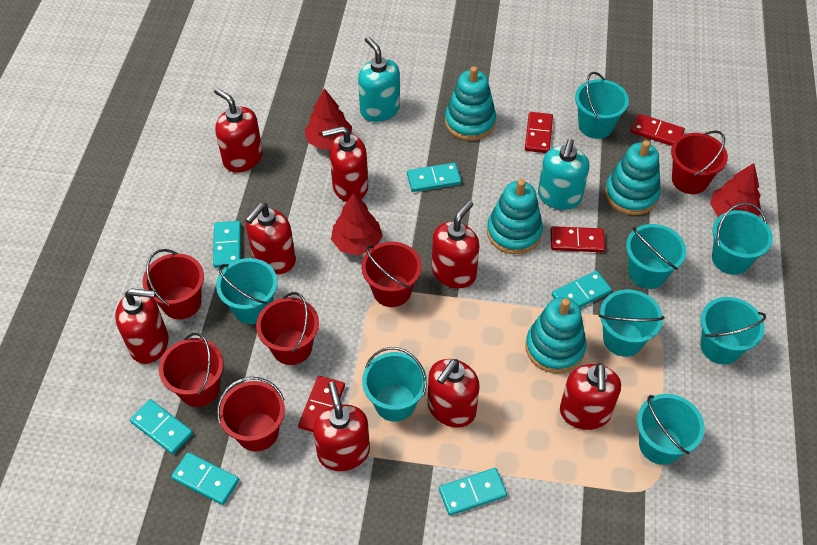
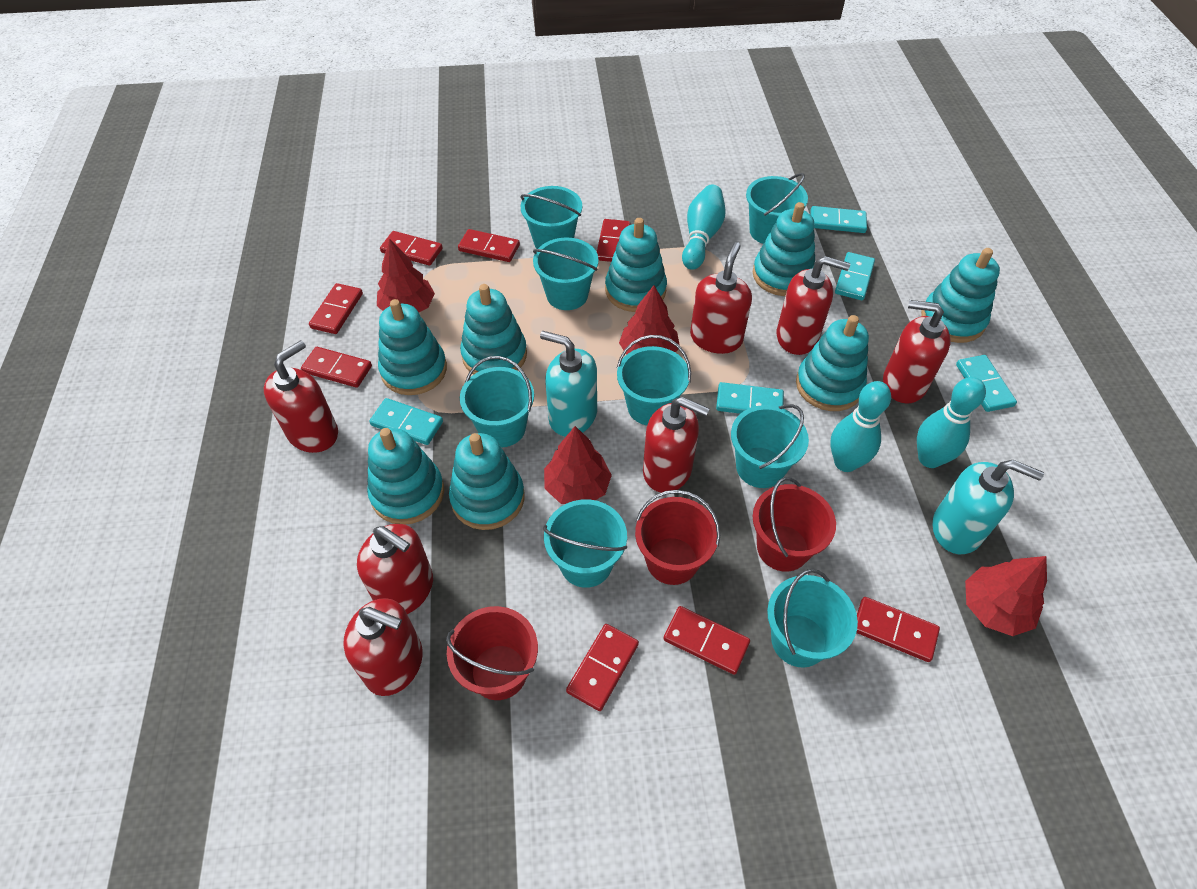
red bucket: [142,249,204,319] [159,333,224,407] [217,377,285,451] [256,292,319,365] [361,242,422,307] [671,130,728,194] = 6 -> [446,606,538,700] [635,490,720,585] [753,477,836,572] = 3
red domino: [298,376,345,432] [525,112,553,153] [550,226,605,252] [631,114,685,146] = 4 -> [301,347,372,388] [309,283,363,334] [380,231,443,266] [458,229,520,262] [566,624,639,711] [597,219,631,262] [663,606,750,675] [856,597,940,662] = 8
red soap dispenser: [115,288,169,364] [214,88,263,173] [246,203,296,274] [313,382,370,471] [322,126,368,202] [428,359,480,428] [432,201,480,288] [560,363,621,430] = 8 -> [264,340,338,453] [343,598,423,696] [357,524,433,614] [643,397,710,493] [690,242,752,354] [777,256,850,355] [883,300,951,404] = 7
red tree: [304,88,352,150] [331,193,383,255] [710,163,761,217] = 3 -> [377,239,435,312] [544,426,612,504] [619,285,680,355] [965,556,1047,636] = 4
turquoise bowling pin: none = 0 -> [682,185,726,270] [830,381,891,472] [917,377,986,468] = 3
turquoise domino: [130,399,193,454] [171,452,239,505] [213,221,241,268] [407,163,461,192] [439,468,507,516] [552,271,612,308] = 6 -> [369,398,443,445] [716,382,784,414] [810,206,867,233] [835,252,875,300] [956,355,1017,412] = 5
turquoise stacking toy: [445,66,496,141] [487,179,543,254] [525,297,586,373] [605,140,661,215] = 4 -> [367,428,444,524] [378,299,447,395] [449,433,525,530] [460,284,527,375] [605,218,667,312] [753,202,815,296] [796,315,869,411] [921,248,1000,343] = 8

